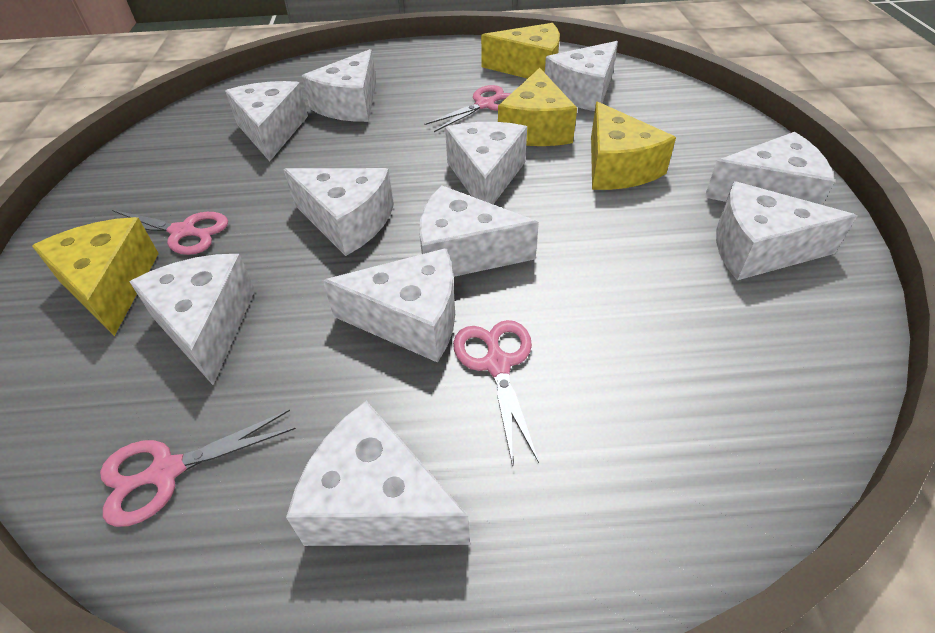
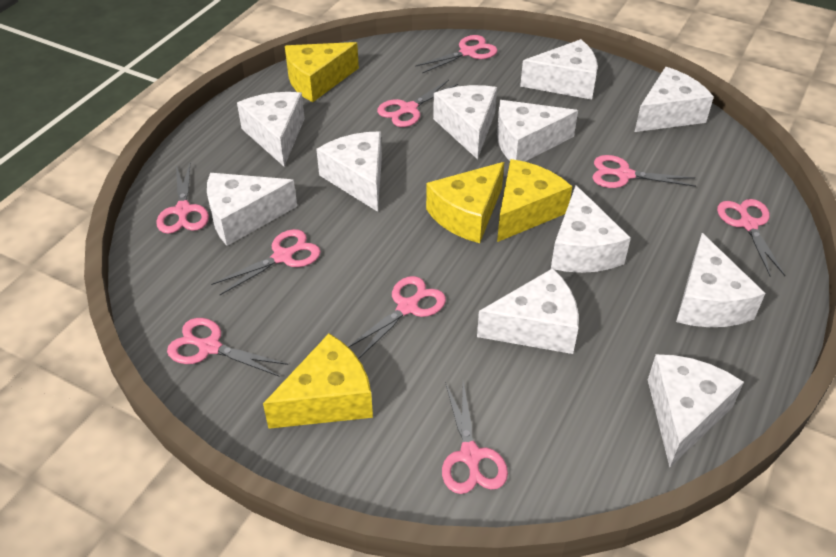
pink scissors: [100,410,296,527] [112,210,228,255] [425,85,511,132] [453,320,539,466] = 4 -> [156,164,209,234] [167,318,288,377] [211,229,321,295] [348,276,446,359] [377,80,458,127] [415,35,498,73] [442,382,508,494] [593,155,696,188] [717,199,785,276] = 9

